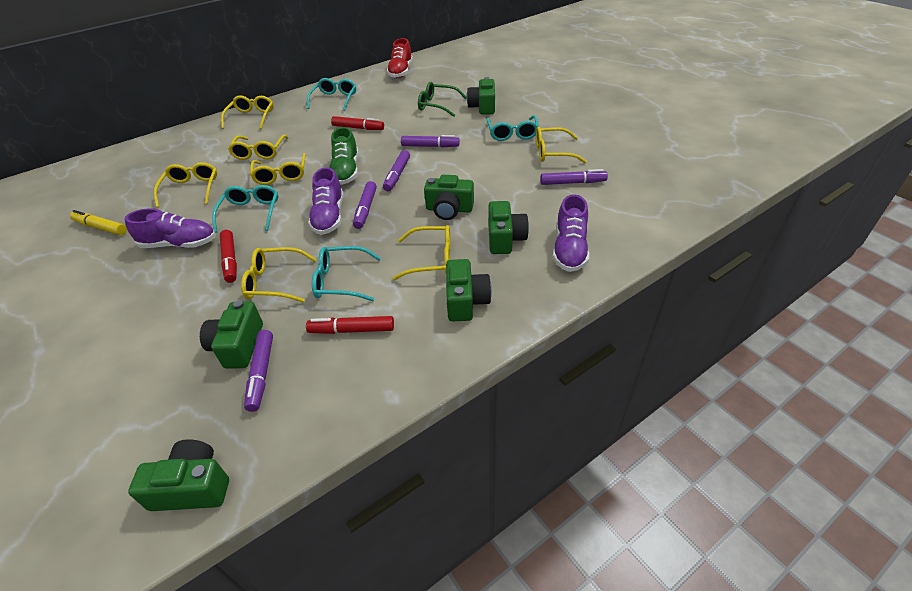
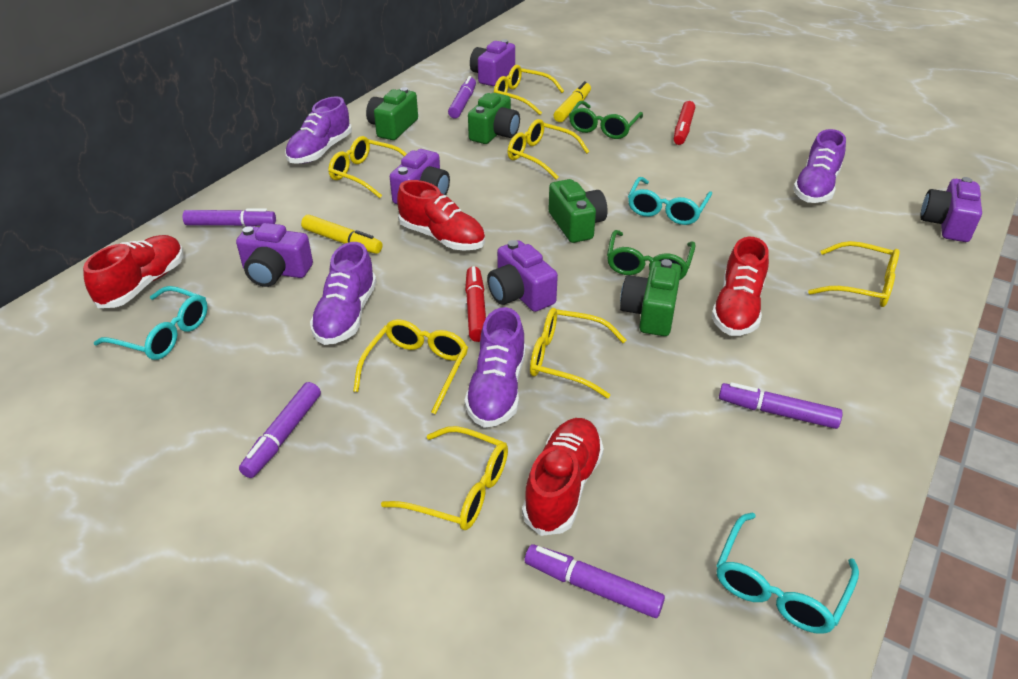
green camera: [128,439,229,511] [200,300,263,369] [424,175,474,220] [446,259,492,321] [467,77,495,115] [488,201,529,254] = 6 -> [366,87,418,140] [468,93,520,144] [548,179,608,243] [620,259,681,336] = 4
green glasses: [418,82,467,117] = 1 -> [569,101,643,139] [607,230,696,280] = 2
green shoe: [330,127,358,185] = 1 -> none = 0
purple camera: none = 0 -> [236,223,313,287] [390,149,450,204] [470,39,515,86] [487,240,558,312] [920,177,982,242] = 5
purple shoe: [125,208,215,248] [308,167,343,235] [553,194,589,272] = 3 -> [285,96,352,164] [310,242,377,345] [464,307,526,428] [793,129,846,203] = 4
red marker: [220,230,237,283] [306,316,394,334] [331,116,384,130] = 3 -> [465,266,486,342] [674,101,695,145] = 2
red shoe: [387,38,413,78] = 1 -> [83,235,183,308] [397,180,485,250] [522,418,604,536] [711,237,769,336] = 4
turquoise glasses: [212,185,278,233] [307,78,356,111] [312,246,381,301] [487,115,539,141] = 4 -> [94,286,208,360] [628,177,712,225] [716,512,859,634] = 3
yellow marker: [70,210,127,235] = 1 -> [301,215,382,254] [553,81,591,122] = 2

